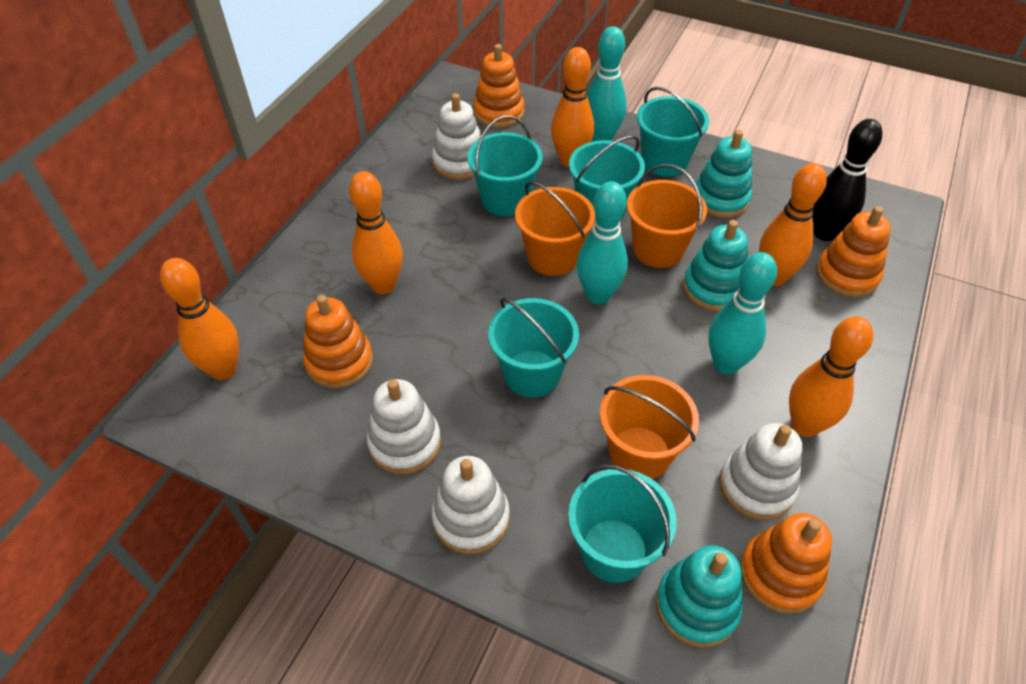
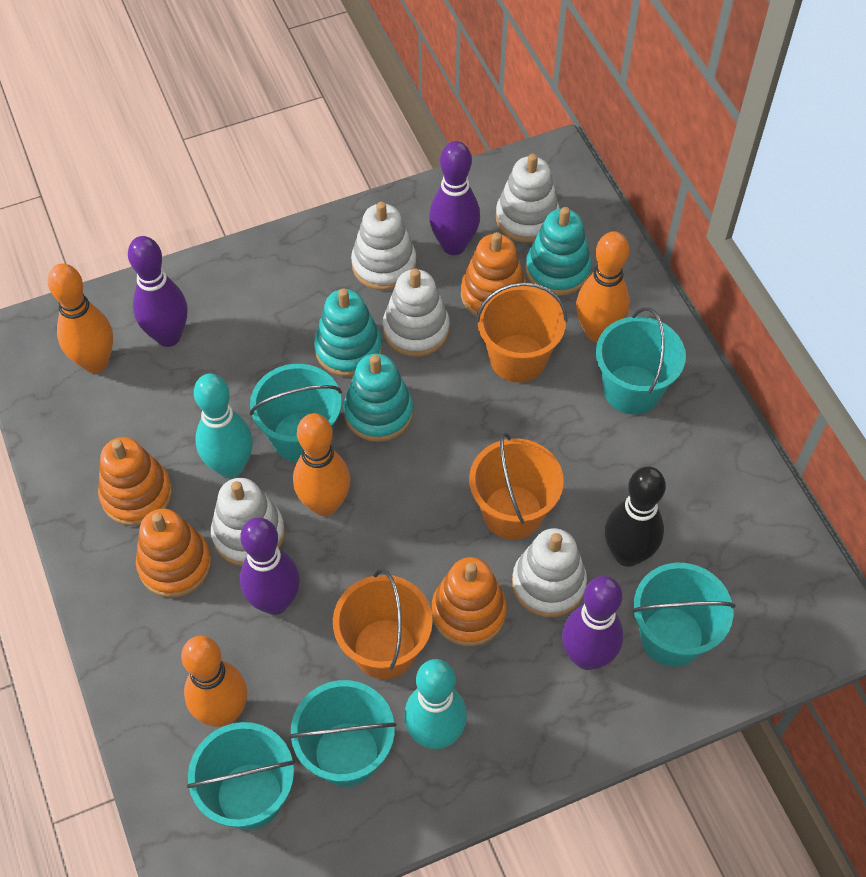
orange bowling pin: [160,258,239,380] [349,171,403,294] [551,47,594,167] [759,163,827,286] [789,316,873,437] = 5 -> [48,263,113,373] [181,636,247,727] [293,413,350,516] [576,231,630,342] = 4
purple bowling pin: none = 0 -> [128,236,187,347] [240,517,300,615] [429,141,480,255] [562,576,623,670] = 4
turquoise bowling pin: [577,181,628,304] [587,26,626,142] [708,252,777,375] = 3 -> [194,374,253,478] [404,659,467,749] = 2
white stacking toy: [367,379,441,474] [432,93,481,180] [432,456,510,554] [719,423,802,520] = 4 -> [211,478,285,566] [351,202,416,291] [383,269,450,357] [496,154,560,243] [512,528,587,617] = 5

